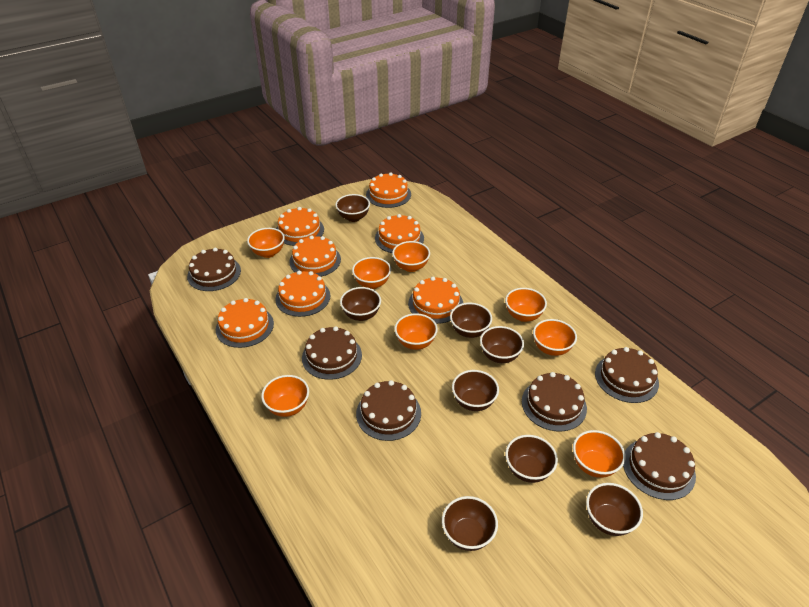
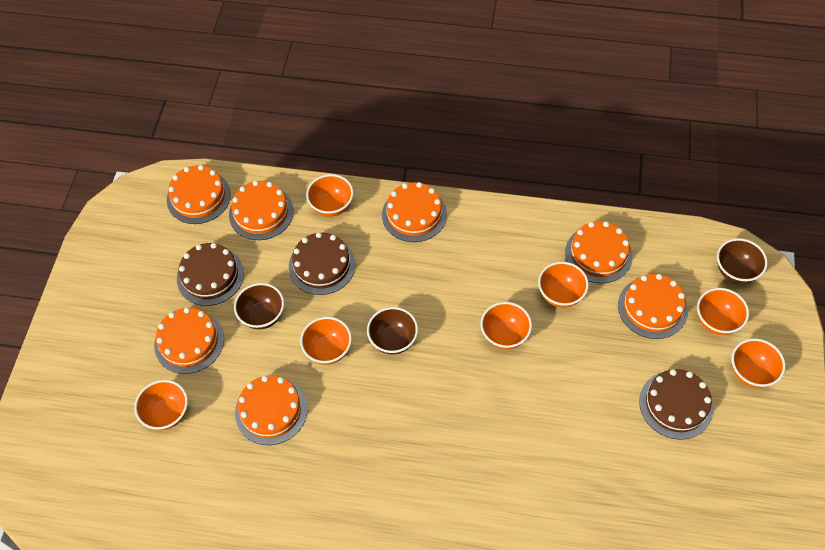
brown bowl: [335,194,370,222] [340,287,381,321] [442,496,498,551] [450,303,492,338] [452,370,499,411] [480,326,524,363] [505,435,558,483] [586,483,643,536] = 8 -> [234,283,284,329] [367,307,418,355] [717,238,768,284] = 3
brown cake: [187,248,241,291] [302,326,362,380] [356,380,421,441] [522,372,587,432] [595,347,659,403] [623,432,696,500] = 6 -> [177,243,244,306] [289,232,355,295] [639,369,713,440] = 3
orange bowl: [247,228,285,258] [261,375,309,417] [352,257,391,289] [392,241,430,272] [395,313,438,350] [505,288,547,322] [533,319,577,356] [573,430,626,478] = 8 -> [134,380,188,430] [300,317,352,365] [306,174,353,217] [481,302,532,349] [538,262,589,308] [697,288,749,335] [732,338,785,388] = 7

